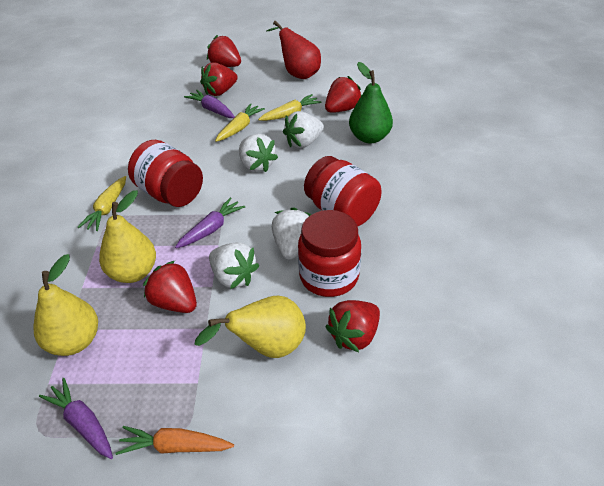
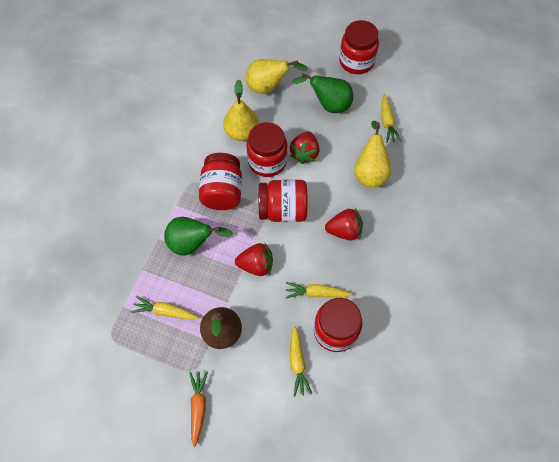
brown pear: none = 0 -> [200,307,242,349] = 1
green pear: [349,62,393,143] = 1 -> [164,217,233,256] [292,73,354,113] = 2
purple carrot: [39,377,113,459] [175,197,245,248] [184,90,235,118] = 3 -> none = 0
red jar: [128,140,203,207] [298,210,361,297] [304,156,382,226] = 3 -> [199,153,242,210] [247,122,288,177] [259,179,308,222] [314,298,362,352] [339,20,379,74] = 5
red pear: [266,21,321,79] = 1 -> none = 0
red strawberry: [143,261,197,313] [200,62,238,96] [207,35,241,67] [325,76,362,113] [325,300,380,352] = 5 -> [235,243,273,276] [290,131,320,164] [325,207,363,241] = 3
white strawberry: [209,242,259,289] [239,134,278,172] [272,207,312,260] [283,111,324,148] = 4 -> none = 0
yellow carrot: [78,176,126,231] [215,104,265,142] [258,94,322,121] = 3 -> [131,296,199,320] [285,282,352,298] [290,325,312,397] [381,94,401,143] = 4

